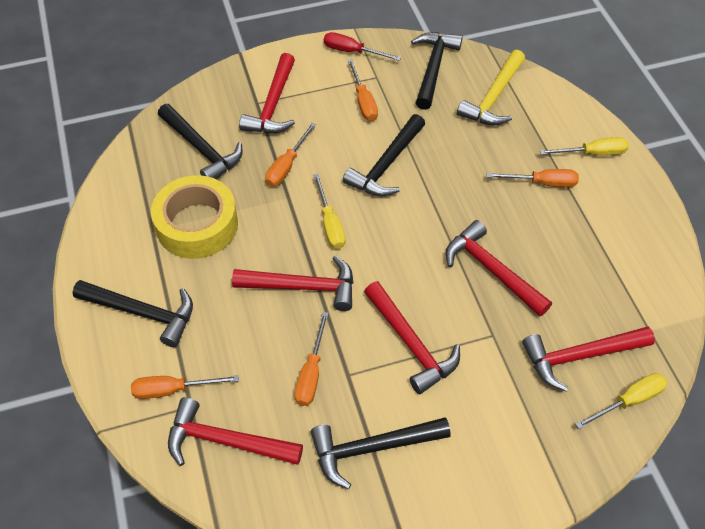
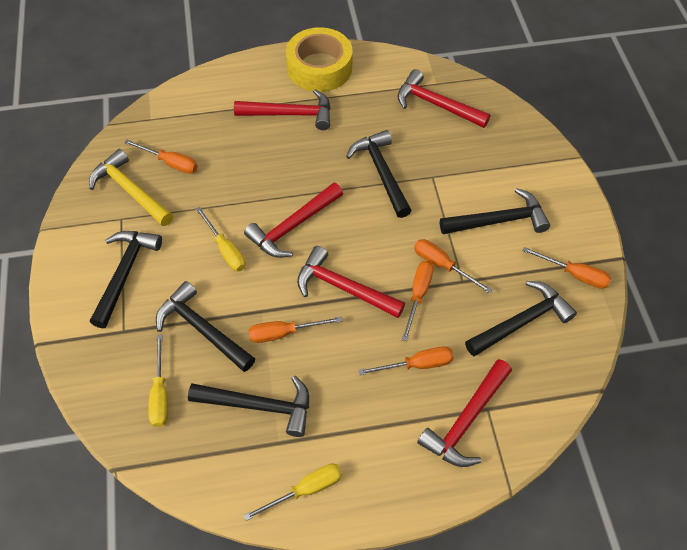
black hammer: [73,280,193,347] [158,104,243,179] [311,417,451,489] [343,114,425,197] [411,32,462,110] = 5 -> [90,231,162,329] [156,281,255,372] [188,376,309,437] [346,130,412,218] [440,188,550,234] [465,281,577,356] = 6
orange screwdriver: [131,375,239,399] [265,123,316,186] [295,312,329,406] [348,59,378,121] [487,169,579,187] = 5 -> [124,139,198,174] [249,317,342,343] [358,346,454,375] [402,261,434,341] [414,239,492,294] [523,247,611,289] = 6
red hammer: [168,397,303,466] [232,255,354,311] [239,53,295,133] [364,281,460,394] [446,220,552,316] [522,327,655,391] = 6 -> [234,89,331,130] [244,182,343,258] [297,246,405,318] [397,69,491,128] [417,359,512,467] = 5
red screwdriver: [324,32,401,61] = 1 -> none = 0

